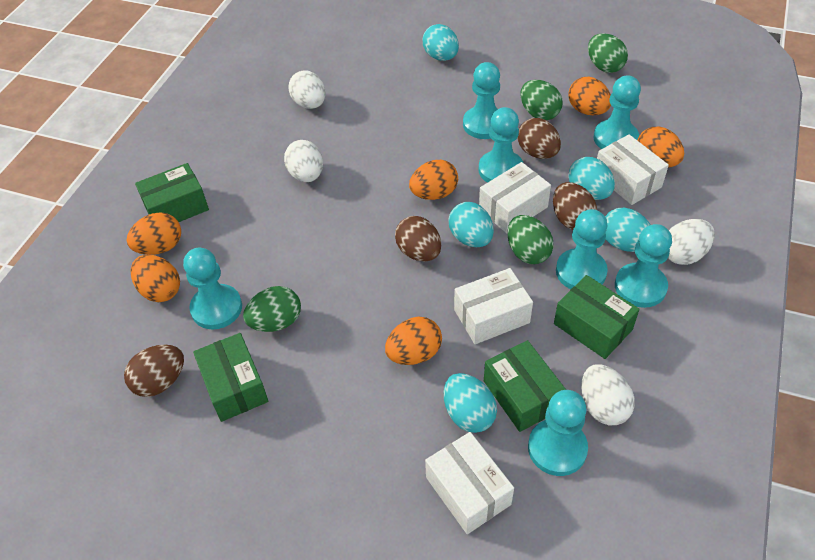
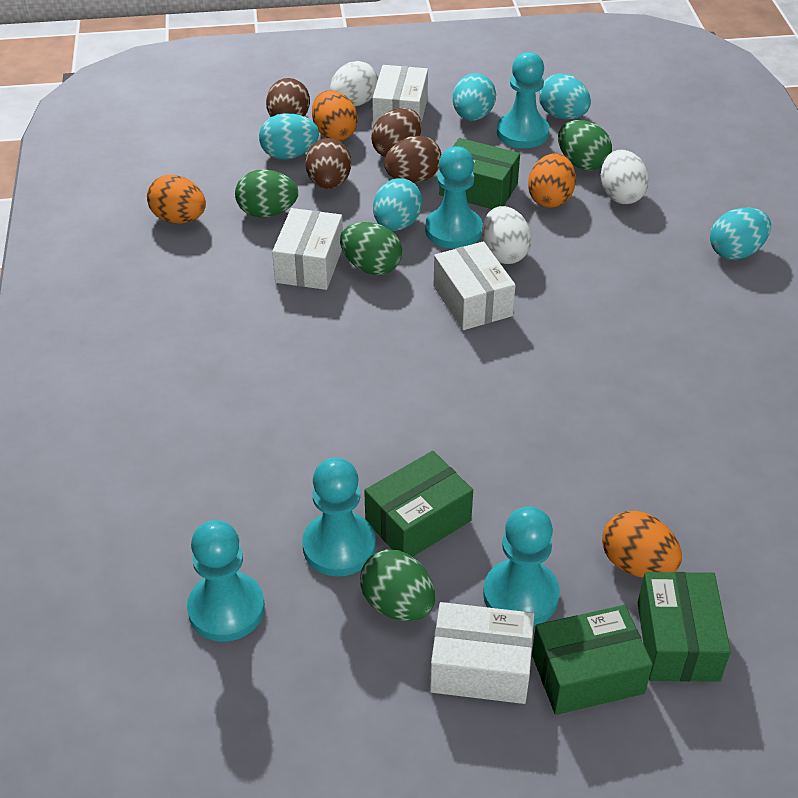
orange egg: [126,212,181,255] [131,255,180,302] [385,317,442,365] [409,160,458,200] [568,77,611,115] [637,126,684,168] = 6 -> [147,175,206,224] [312,90,358,141] [528,153,576,208] [602,511,682,577] = 4
turquoise pawn: [183,248,242,329] [463,62,500,139] [478,107,523,183] [528,390,588,476] [556,209,608,289] [593,75,641,149] [615,224,672,308] = 7 -> [187,520,265,642] [302,458,376,576] [425,146,483,249] [483,506,560,626] [497,52,549,148] = 5
white egg: [284,140,323,182] [288,70,326,109] [581,364,635,425] [668,219,715,265] = 4 -> [330,61,378,106] [481,206,532,264] [601,150,649,204] = 3

